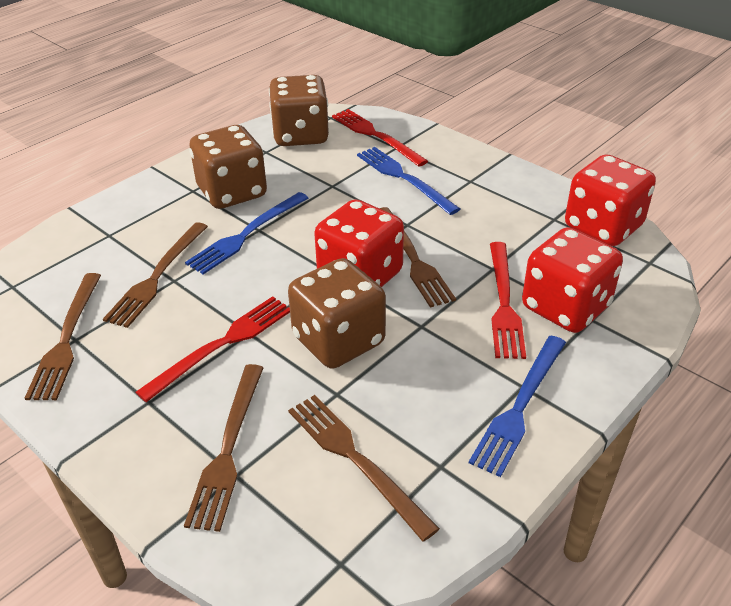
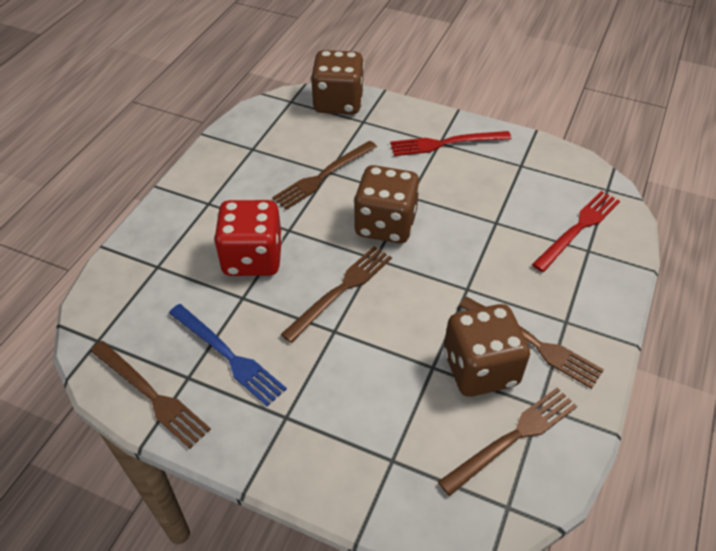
blue fork: [185,192,308,275] [357,147,460,215] [469,336,566,477] = 3 -> [169,304,287,406] = 1
red dice: [314,199,404,287] [522,227,623,333] [565,154,656,246] = 3 -> [214,200,283,276] = 1
red fork: [136,296,290,402] [332,109,428,167] [490,242,526,359] = 3 -> [390,131,511,156] [532,191,620,272] = 2

